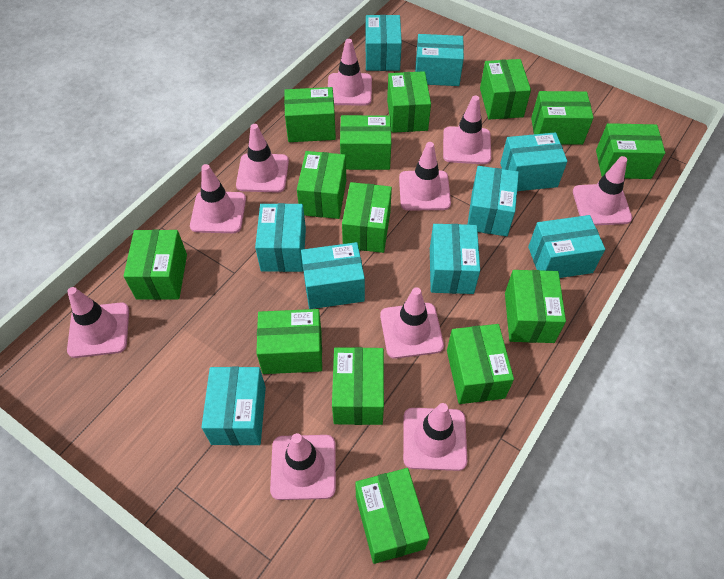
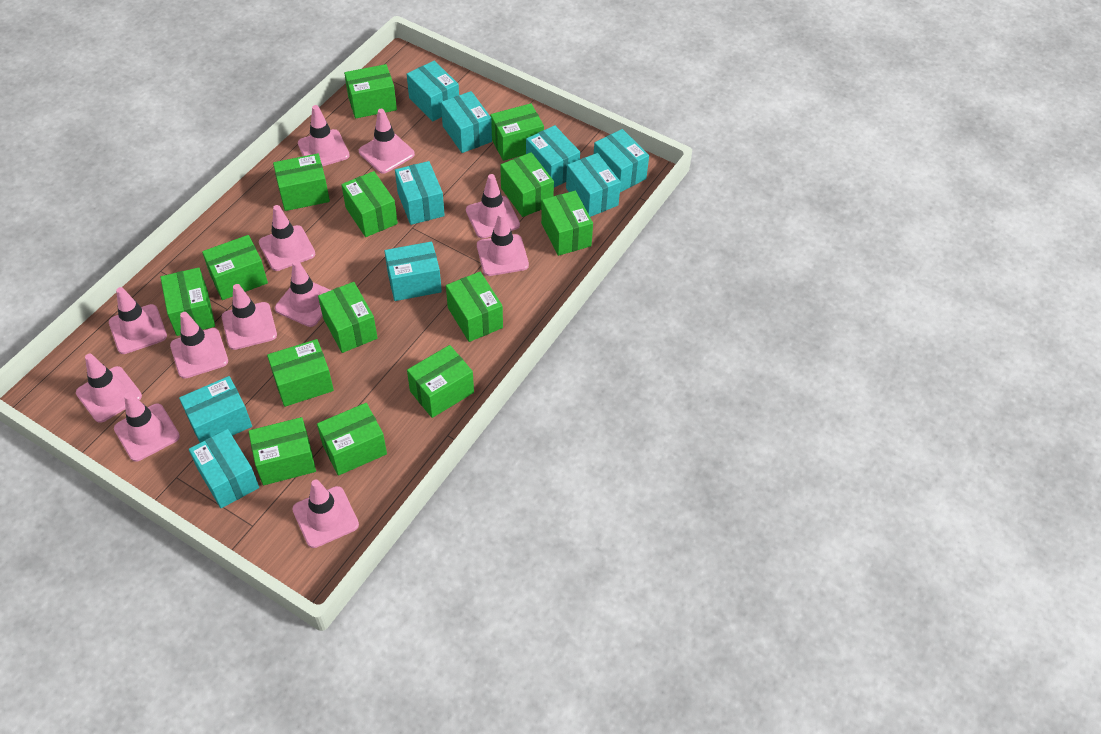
pink traffic cone: [67,287,129,358] [190,164,246,233] [236,124,289,193] [270,433,336,500] [328,39,372,106] [380,287,444,359] [399,142,451,211] [403,403,467,471] [443,96,491,164] [573,156,632,225] = 10 -> [76,354,142,423] [109,287,167,354] [114,393,180,462] [170,312,228,379] [222,284,277,350] [259,205,315,271] [275,260,331,327] [292,479,359,548] [298,105,350,167] [359,109,415,174] [466,174,520,239] [477,212,529,276] = 12

